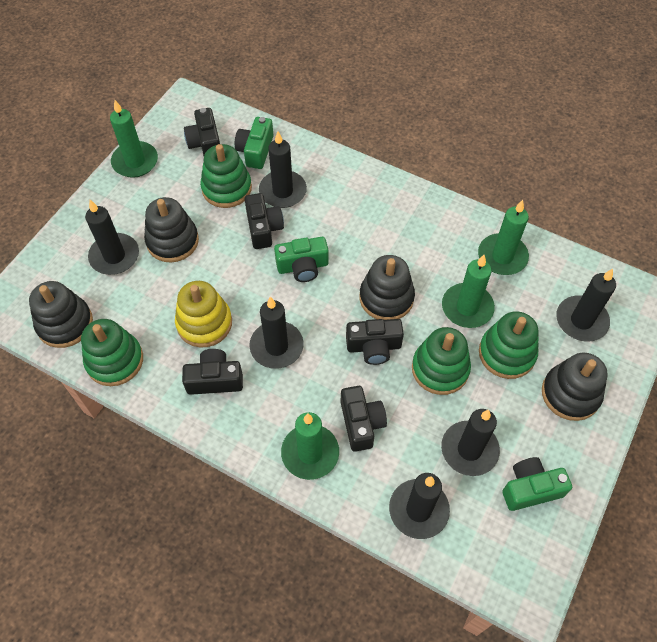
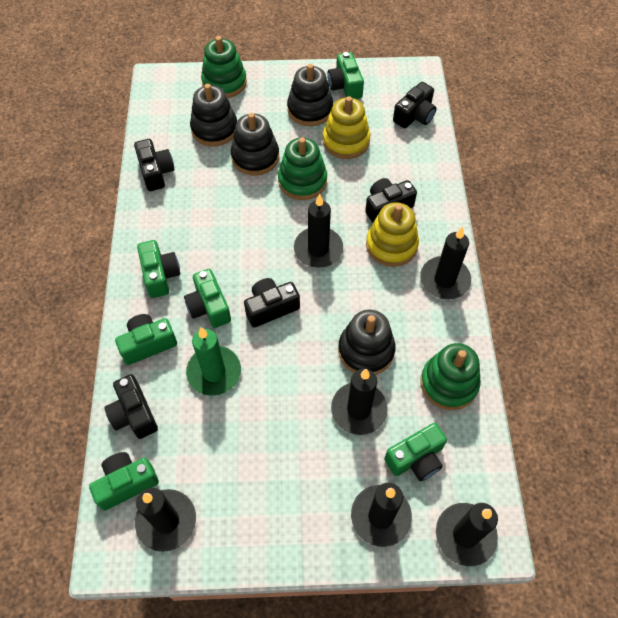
green camera: [235,117,274,169] [274,237,329,282] [502,457,572,511] = 3 -> [89,452,159,511] [115,314,177,365] [137,240,180,298] [184,269,231,328] [327,52,364,99] [384,423,447,481] = 6
green candle: [110,100,158,178] [281,412,339,480] [442,255,495,328] [478,200,529,275] = 4 -> [186,327,241,396] = 1
green stacking toy: [81,319,143,386] [200,144,252,208] [412,327,471,395] [479,311,539,379] = 4 -> [201,36,247,98] [278,137,327,200] [421,343,481,410] = 3
yellow stacking toy: [175,281,232,347] = 1 -> [323,96,370,159] [366,202,419,267] = 2

